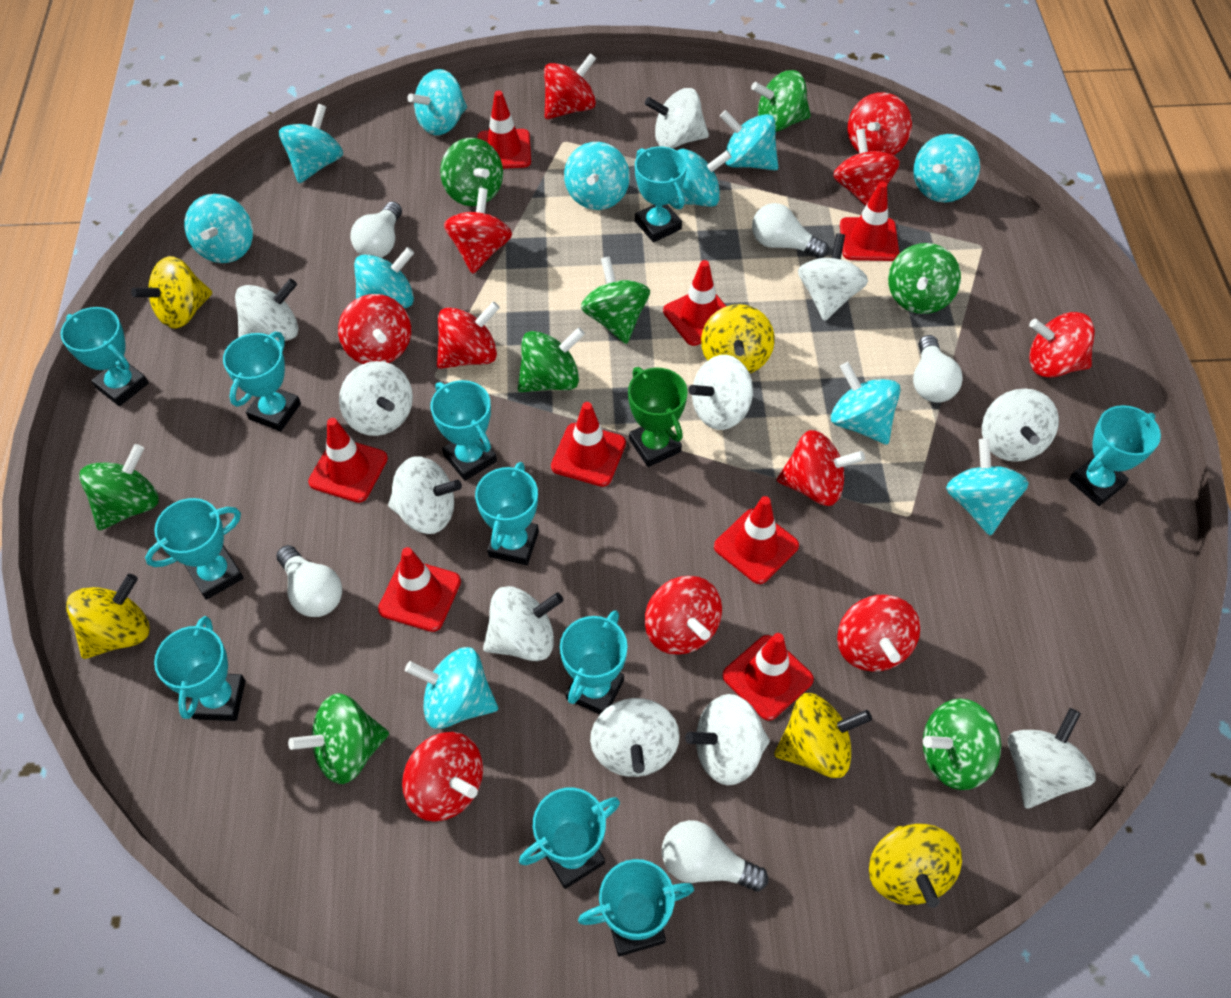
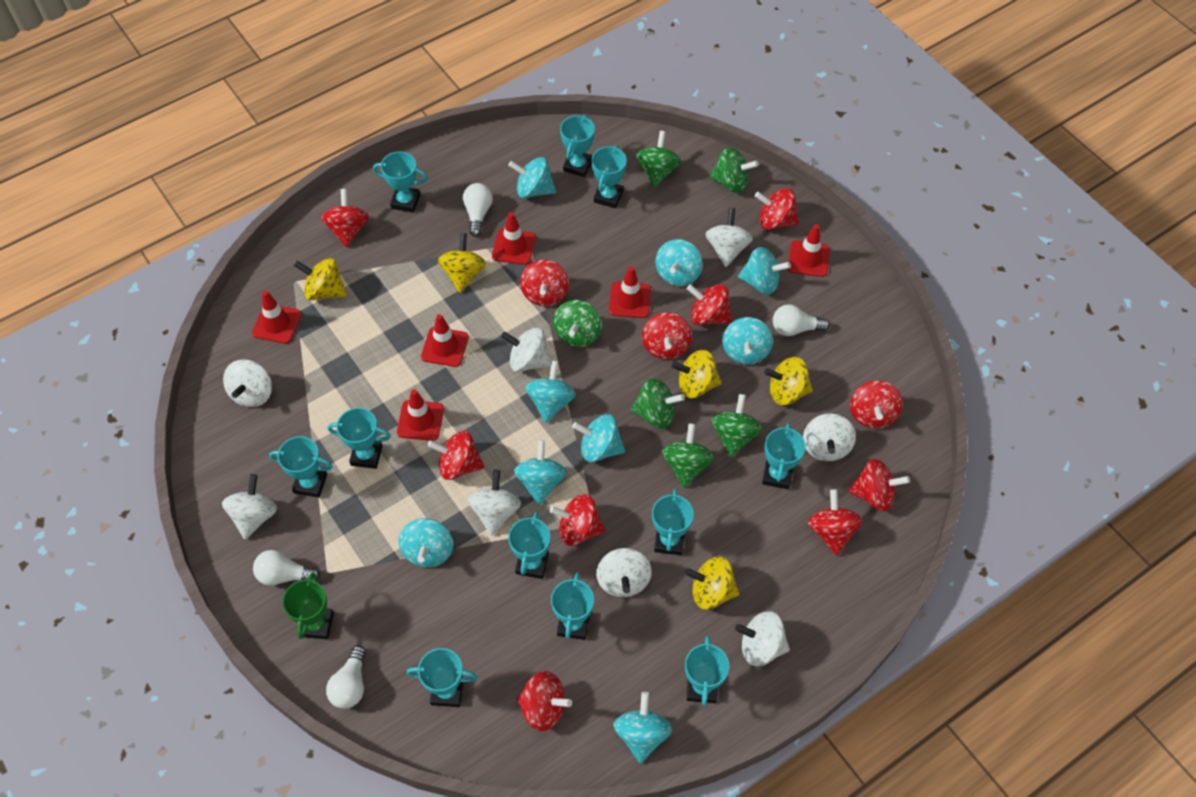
green spinning top: [79,444,159,530] [288,693,389,784] [440,138,503,206] [518,327,585,392] [581,256,650,344] [751,70,811,132] [888,243,961,314] [923,698,1001,790] = 8 -> [553,300,602,347] [631,378,685,429] [636,131,681,188] [662,423,714,488] [709,147,759,193] [711,394,763,457] = 6
red traffic cone: [308,418,388,503] [378,547,461,632] [477,90,531,169] [551,402,626,487] [663,260,726,346] [714,496,799,584] [722,633,814,721] [840,181,899,261] = 8 -> [252,291,302,344] [397,389,444,441] [421,314,469,367] [492,212,536,265] [609,266,651,318] [788,224,830,277] = 6
turquoise spinning top: [184,194,253,263] [279,104,343,183] [354,247,414,308] [405,647,498,729] [407,69,467,135] [564,142,630,210] [668,149,732,207] [720,110,778,170] [831,362,901,444] [913,134,980,202] [946,438,1029,535] = 11 -> [399,518,453,567] [508,157,556,198] [514,440,567,505] [525,360,576,423] [572,414,625,462] [613,692,672,763] [655,239,703,286] [723,317,773,364] [738,247,791,295] = 9
white light bulb: [276,545,342,617] [350,202,402,258] [662,820,768,891] [752,203,828,259] [913,335,963,403] = 5 -> [253,550,321,586] [326,645,366,709] [463,183,493,237] [773,304,830,336] = 4
white spinning top: [235,279,298,341] [339,361,413,436] [388,456,462,534] [483,586,563,661] [590,698,680,777] [645,88,709,148] [685,694,770,785] [689,355,753,430] [798,233,868,321] [982,389,1059,462] [1008,708,1096,809] = 11 -> [222,474,277,539] [223,359,272,407] [467,470,521,536] [501,328,552,372] [596,548,652,597] [705,208,753,267] [735,611,790,666] [803,413,856,461] = 8

